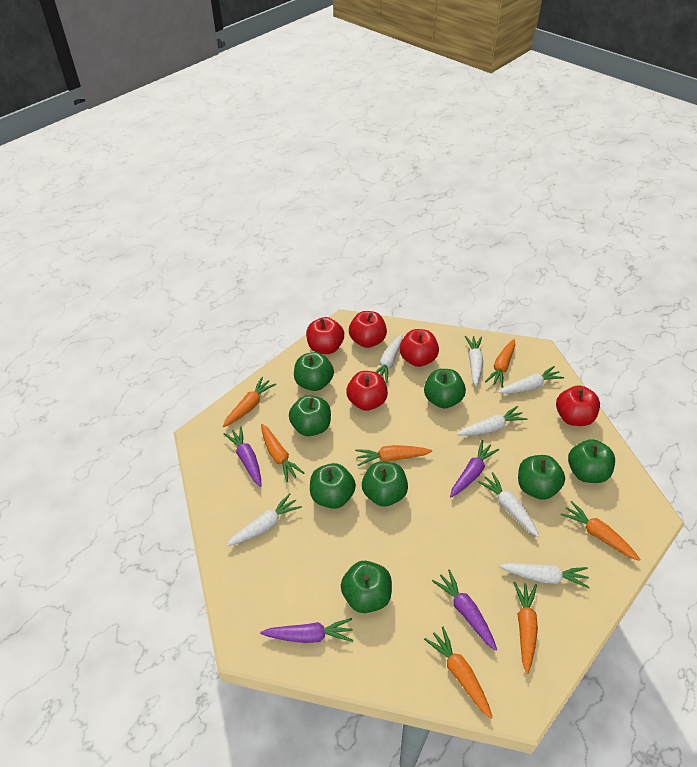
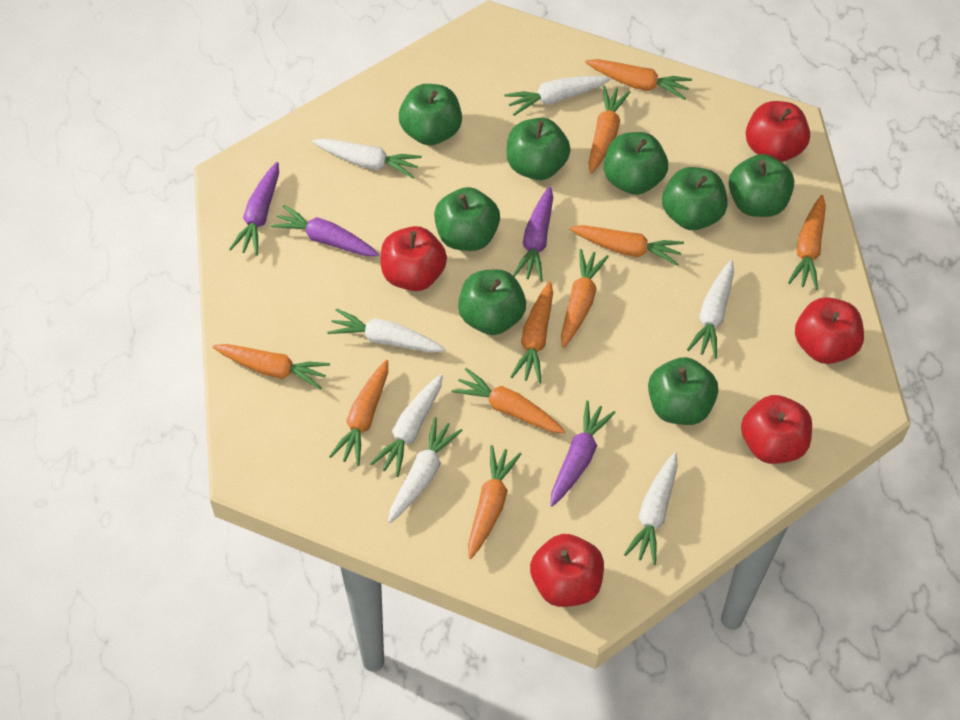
orange carrot: [223,377,276,427] [261,424,304,482] [355,445,432,466] [424,627,493,719] [485,339,515,388] [514,582,538,674] [561,501,641,561] = 7 -> [213,344,330,390] [329,360,388,466] [452,368,566,434] [468,445,521,559] [511,281,553,383] [561,249,609,348] [569,225,684,266] [585,59,692,100] [589,86,630,174] [788,195,826,290] = 10

